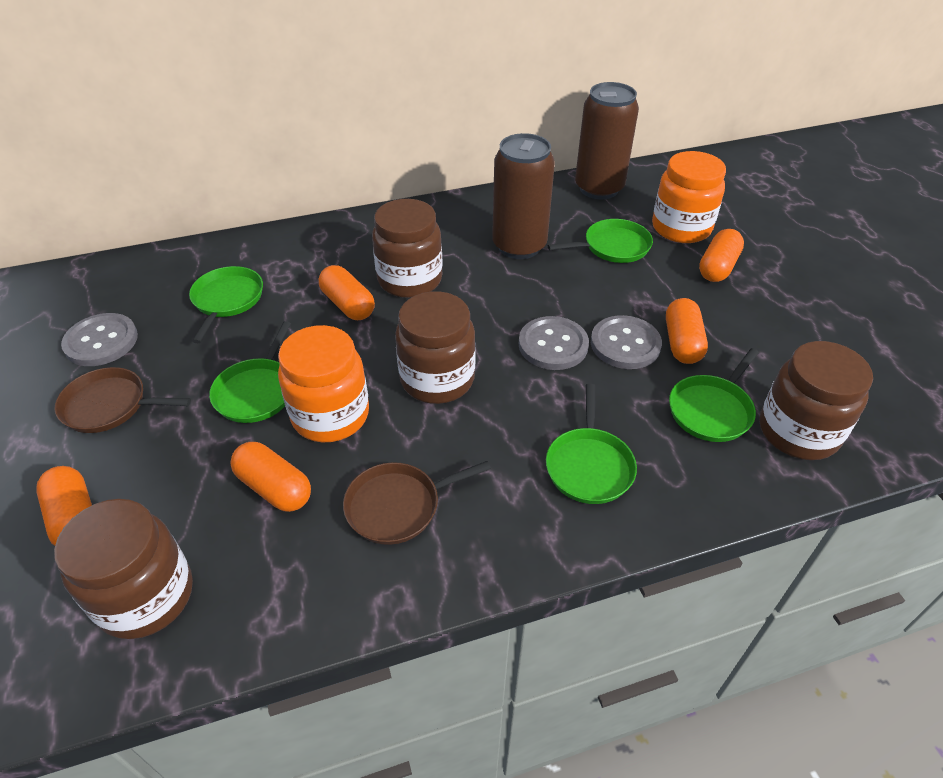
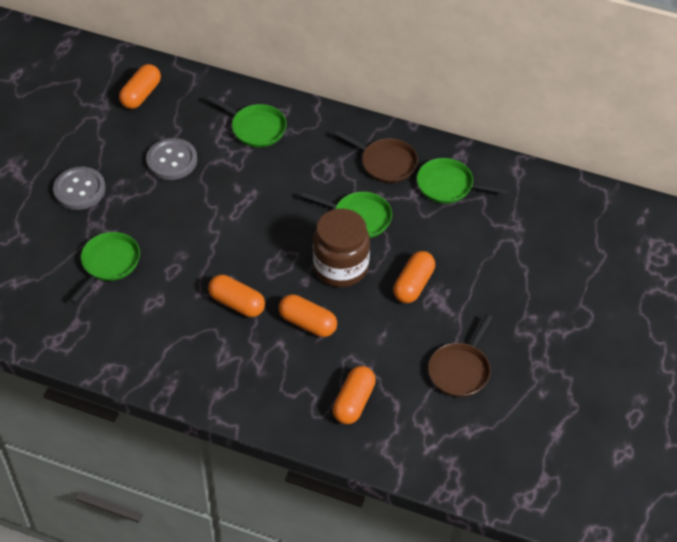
brown can: [492,133,555,259] [575,82,639,199] = 2 -> none = 0
brown jar: [54,499,193,639] [372,199,443,298] [395,291,476,404] [760,341,873,460] = 4 -> [313,209,370,287] = 1
green pan: [189,266,263,343] [209,321,291,423] [546,384,637,504] [548,219,653,263] [669,348,759,442] = 5 -> [70,232,140,303] [207,95,287,147] [301,192,392,238] [417,158,508,203] = 4
grey button: [61,313,138,366] [519,316,589,370] [591,315,662,369] = 3 -> [53,167,106,210] [146,138,197,180] = 2
orange jar: [278,325,369,442] [652,151,726,243] = 2 -> none = 0

